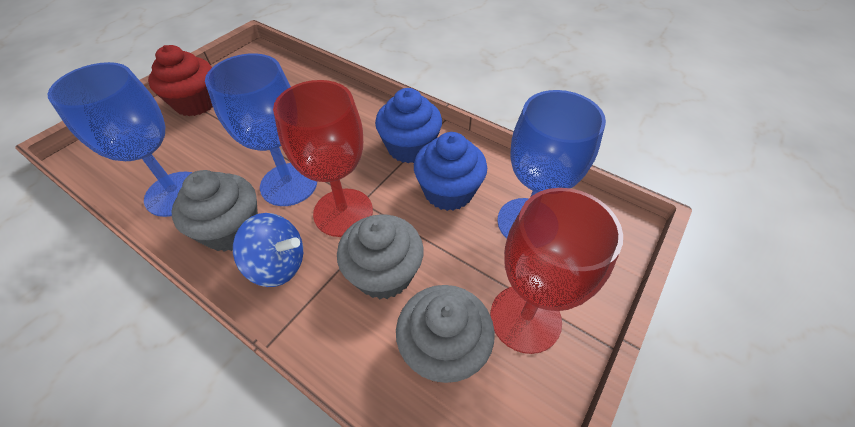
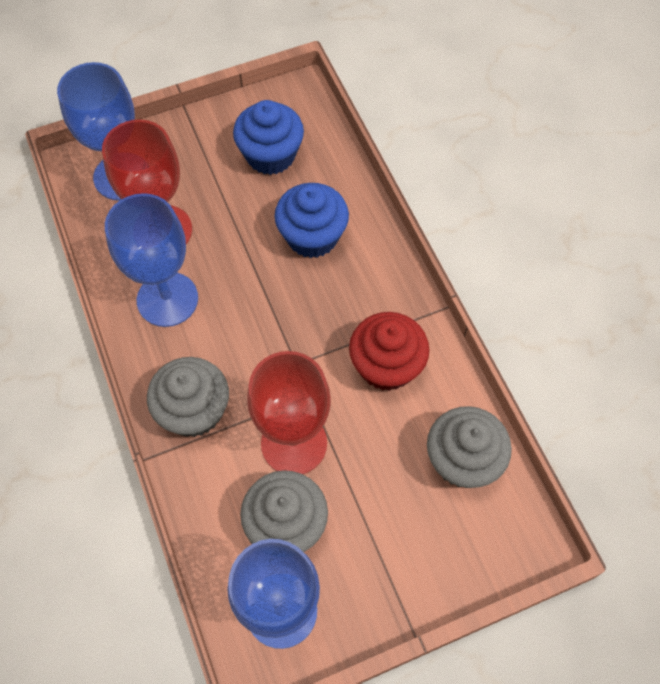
blue spinning top: [233,213,303,287] = 1 -> none = 0

